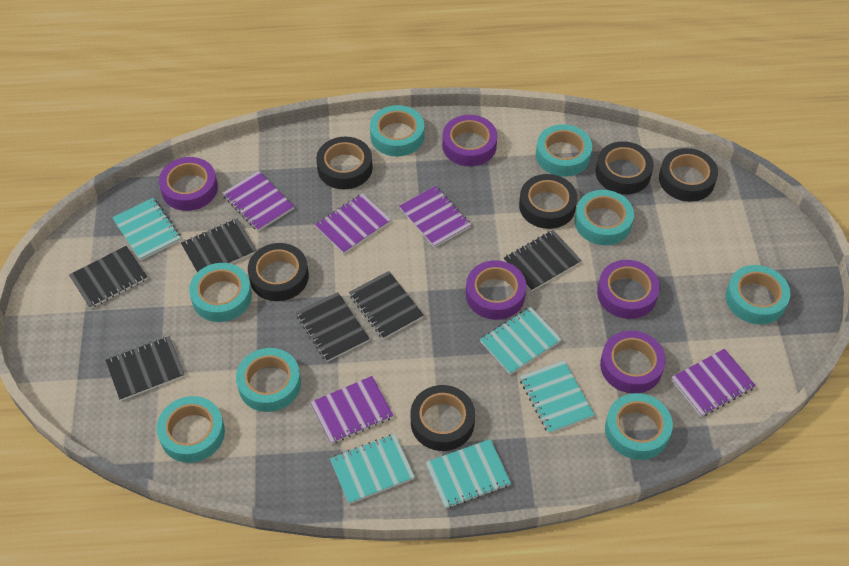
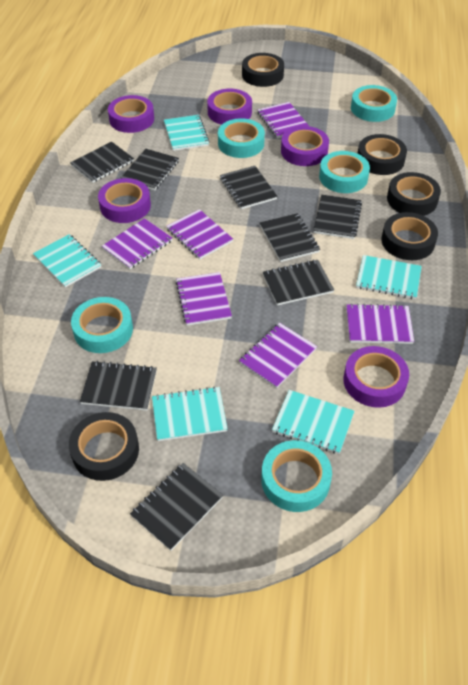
black notebook: [69,246,148,309] [105,336,185,401] [181,218,257,272] [296,292,369,362] [349,271,424,339] [503,230,582,292] = 6 -> [70,142,134,183] [80,361,157,410] [121,149,179,191] [130,463,223,551] [220,166,278,209] [260,213,320,262] [263,259,334,305] [313,195,362,239] = 8
black tape: [248,243,309,301] [316,137,373,189] [410,385,475,451] [519,174,577,229] [595,141,654,195] [659,148,718,202] = 6 -> [69,412,139,481] [242,53,284,87] [357,134,407,175] [381,212,438,260] [387,172,441,216] = 5
purple notebook: [223,171,294,231] [310,376,394,444] [315,193,391,254] [399,186,471,248] [671,349,756,417] = 5 -> [102,218,172,269] [166,209,233,259] [176,272,232,326] [239,323,317,388] [258,102,309,138] [346,303,414,344] = 6
turquoise tape: [157,396,225,463] [189,263,252,322] [236,348,301,412] [370,105,424,157] [536,124,592,177] [575,190,634,245] [605,393,673,460] [726,265,791,325] = 8 -> [71,297,133,353] [218,118,265,158] [261,440,332,512] [319,151,370,193] [351,85,397,122] = 5

